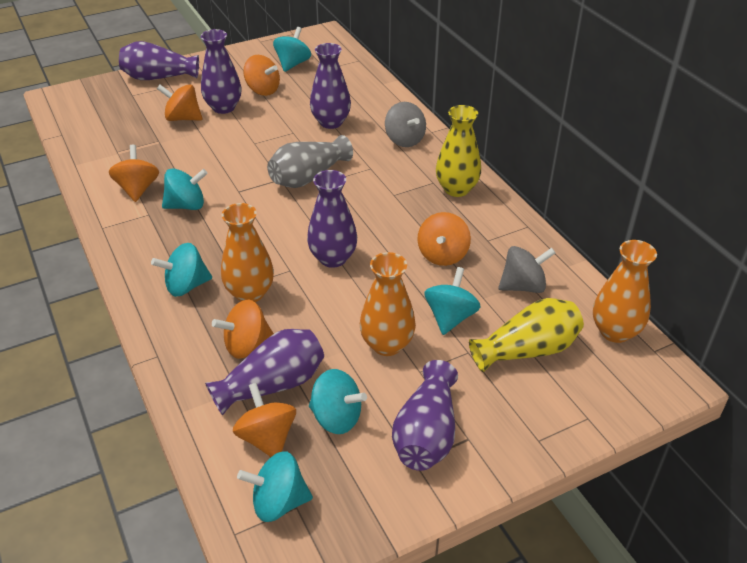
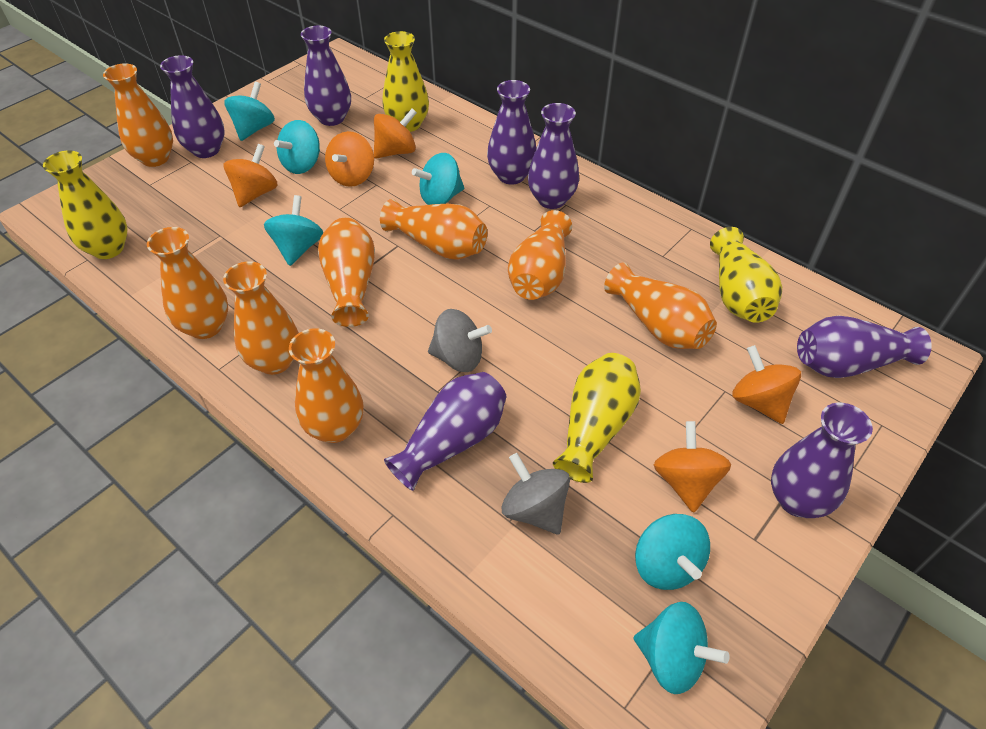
grey vase: [267,135,353,188] = 1 -> none = 0
orange spinning top: [109,145,159,202] [157,84,202,121] [212,299,274,359] [233,383,296,457] [243,55,280,96] [417,212,471,266] = 6 -> [223,144,278,207] [325,131,374,187] [374,108,417,159] [654,421,731,513] [732,345,801,424] = 5
orange vase: [221,203,274,302] [360,252,416,356] [593,240,657,343] = 3 -> [103,63,173,167] [147,227,228,339] [223,261,299,375] [289,328,364,443] [318,218,375,327] [380,199,487,260] [508,210,572,300] [604,262,717,349] = 8
purple vase: [119,41,199,80] [201,29,242,114] [205,329,324,415] [307,170,357,268] [310,43,351,129] [392,360,458,471] = 6 -> [160,55,225,158] [301,26,351,126] [384,372,507,491] [487,80,536,185] [528,103,579,209] [771,403,873,518] [797,316,931,378] = 7
yellow vase: [436,105,481,197] [469,298,584,372] = 2 -> [43,150,128,259] [383,31,429,132] [553,353,641,483] [710,227,782,323] = 4

